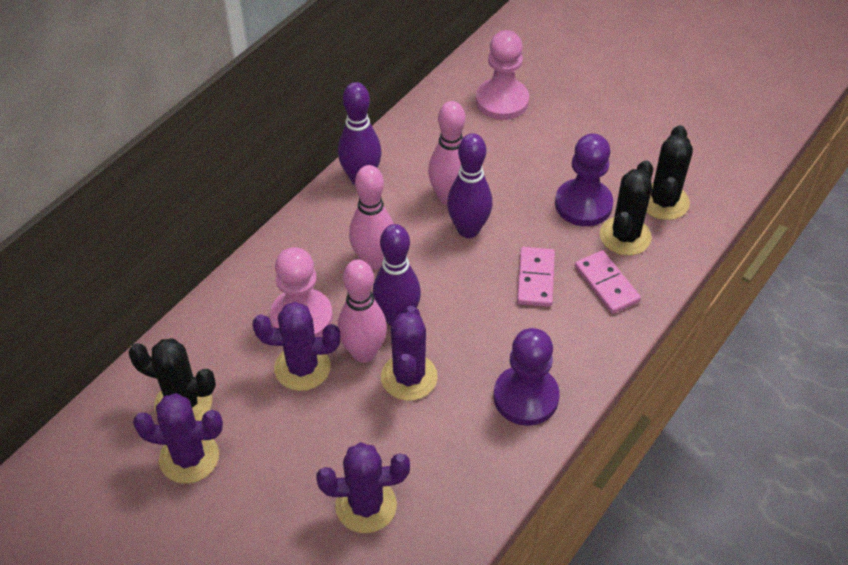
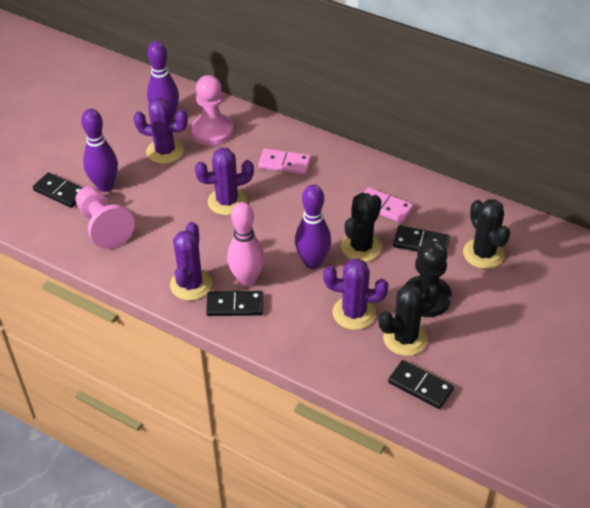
black domino: none = 0 -> [33,172,82,208] [206,291,263,316] [388,360,454,409] [393,225,450,252] = 4
black pawn: none = 0 -> [405,240,452,317] = 1
pink bowling pin: [338,260,387,363] [349,165,394,270] [428,101,466,205] = 3 -> [227,202,264,287] = 1
purple pawn: [494,328,560,426] [555,133,613,226] = 2 -> none = 0

